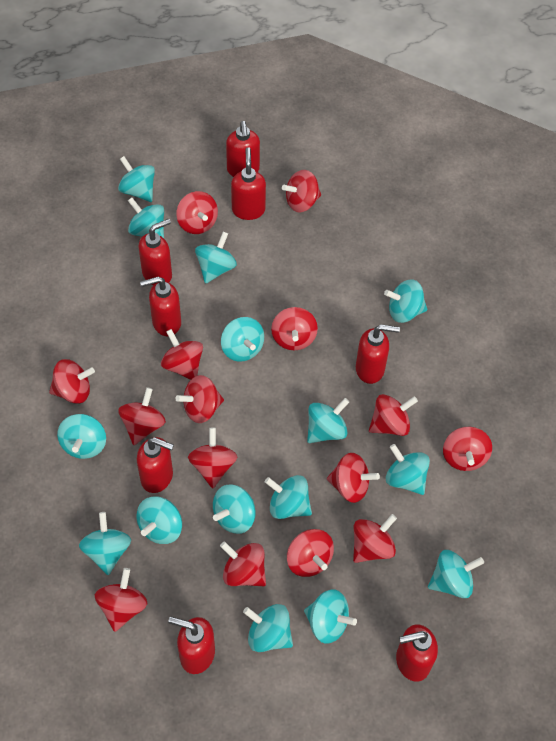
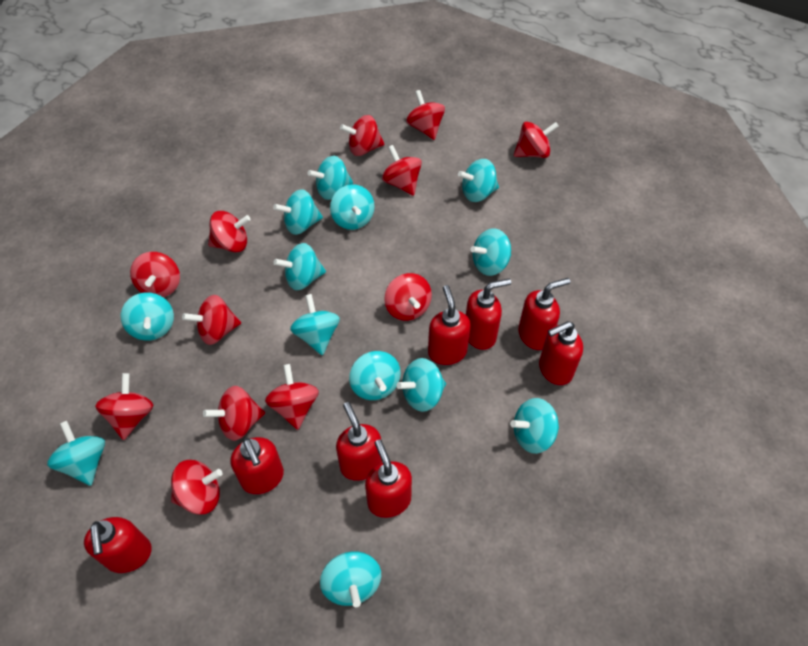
red spinning top: [49,359,95,404] [95,568,148,632] [118,387,166,445] [161,329,203,380] [175,375,224,423] [176,191,218,234] [188,427,237,488] [220,541,266,586] [271,307,318,350] [282,170,321,212] [287,529,334,577] [327,453,380,503] [353,514,397,563] [369,394,418,436] [443,427,492,471] = 15 -> [95,373,153,440] [130,252,180,297] [171,460,223,514] [182,295,241,345] [203,386,265,441] [208,211,251,252] [265,364,319,430] [340,115,384,156] [382,145,422,196] [384,273,432,321] [406,90,445,140] [514,122,559,158] = 12
turquoise spinning top: [57,414,106,459] [79,512,131,575] [118,156,155,202] [128,197,164,238] [137,496,182,544] [195,231,237,284] [213,485,255,534] [221,317,264,362] [243,604,293,652] [265,475,312,519] [304,589,357,644] [307,398,349,443] [384,279,427,323] [386,444,430,495] [428,550,484,598] = 15 -> [47,421,105,486] [121,293,174,341] [273,189,323,235] [273,243,326,290] [290,294,340,355] [307,156,353,200] [320,551,381,607] [330,184,375,230] [349,351,401,400] [396,358,446,412] [458,159,499,202] [470,228,511,276] [510,398,559,454] = 13

